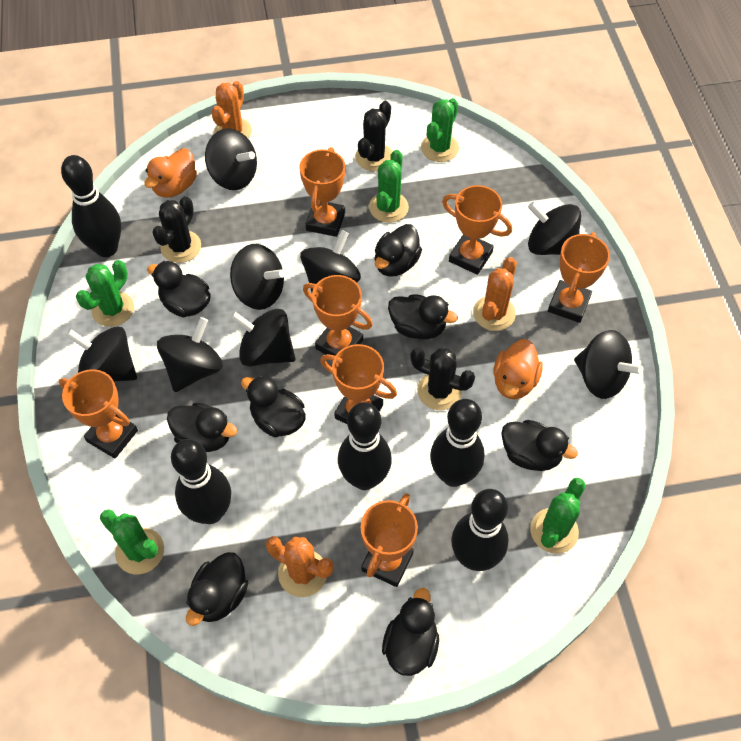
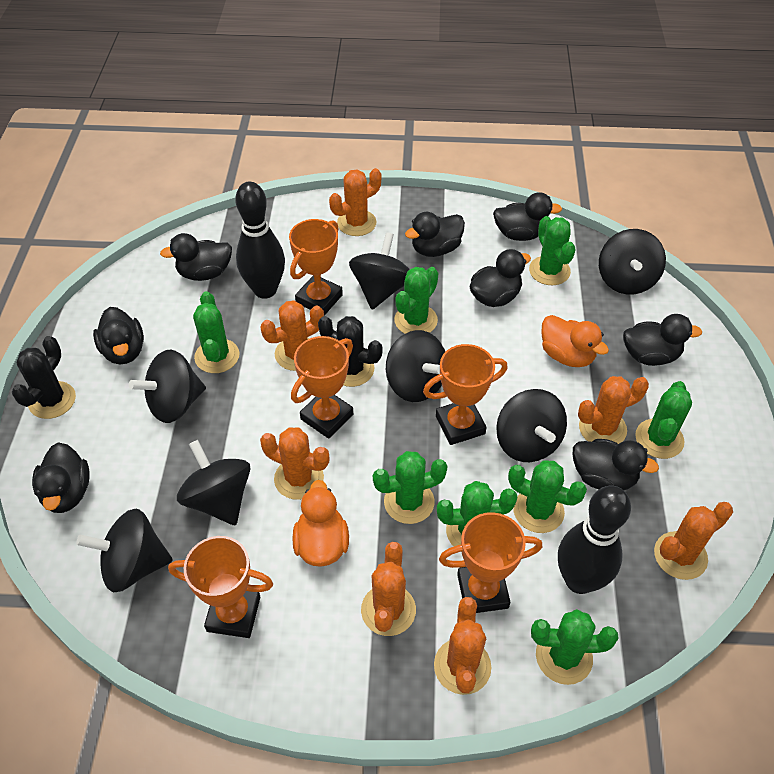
black bowling pin: [61,155,121,257] [171,439,231,524] [338,402,392,490] [430,399,485,487] [451,489,509,571] = 5 -> [235,182,285,299] [558,486,631,594] = 2
black cactus: [152,196,201,263] [355,101,392,171] [410,348,475,410] = 3 -> [12,336,76,419] [318,316,382,387] = 2
black spinning top: [66,327,137,381] [157,317,223,392] [205,128,257,190] [230,244,285,310] [230,309,296,367] [300,230,361,292] [528,202,581,255] [574,330,643,399] = 8 -> [76,509,173,593] [129,350,206,423] [177,440,250,525] [349,232,410,309] [386,330,445,402] [496,389,567,462] [599,229,666,294] = 7
green cactus: [76,260,134,327] [100,509,164,574] [369,150,409,223] [421,98,459,162] [530,478,585,554] = 5 -> [193,291,239,373] [373,451,448,524] [394,267,438,334] [437,481,518,552] [508,460,587,533] [529,216,576,285] [531,609,619,685] [635,381,692,459] = 8
orange cactus: [211,81,252,138] [266,536,334,597] [473,257,517,331] = 3 -> [260,300,324,371] [260,427,330,500] [329,168,382,236] [361,542,416,636] [434,597,491,695] [578,376,649,444] [654,502,733,580] = 7
orange trophy: [59,369,138,458] [299,147,345,237] [303,275,373,356] [320,344,397,424] [361,493,418,587] [442,185,512,275] [548,232,610,323] = 7 -> [168,536,273,638] [289,219,343,316] [291,336,353,439] [423,344,508,445] [439,512,542,613] = 5

